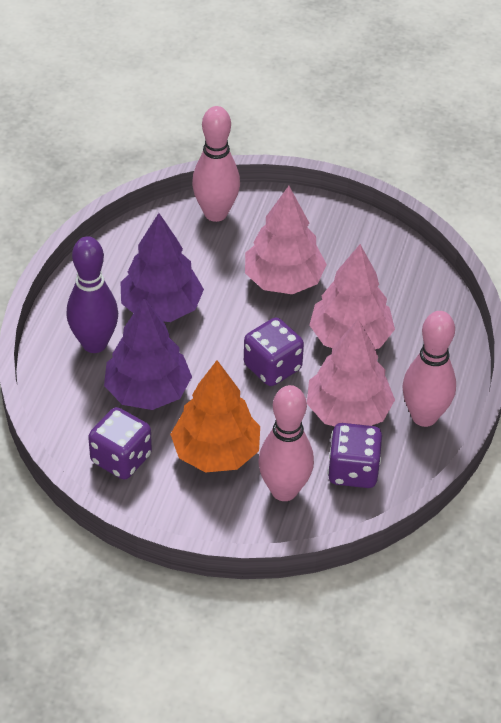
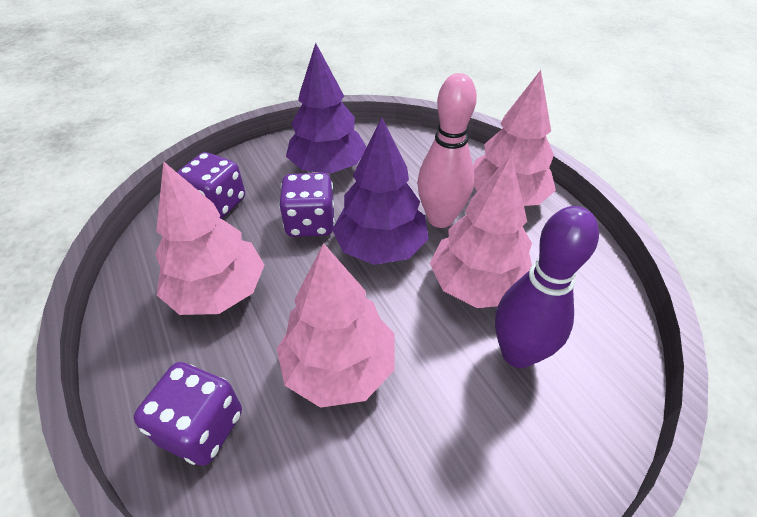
orange tree: [170,360,260,473] = 1 -> none = 0
pink bowling pin: [192,106,240,222] [258,385,314,501] [402,311,456,427] = 3 -> [417,73,477,228] = 1
pink tree: [245,186,327,294] [307,319,395,426] [309,244,395,349] = 3 -> [155,161,265,315] [277,243,395,408] [430,155,532,308] [473,70,556,206] = 4

